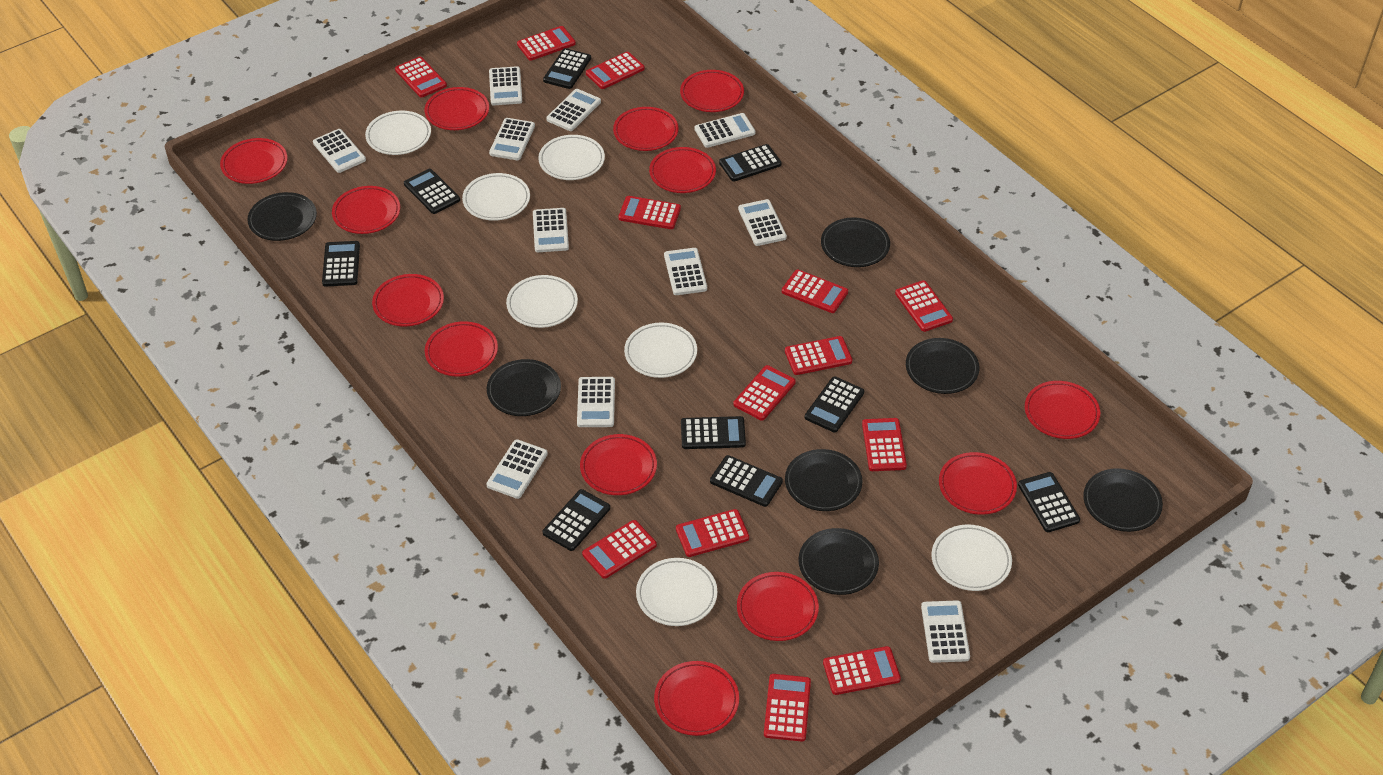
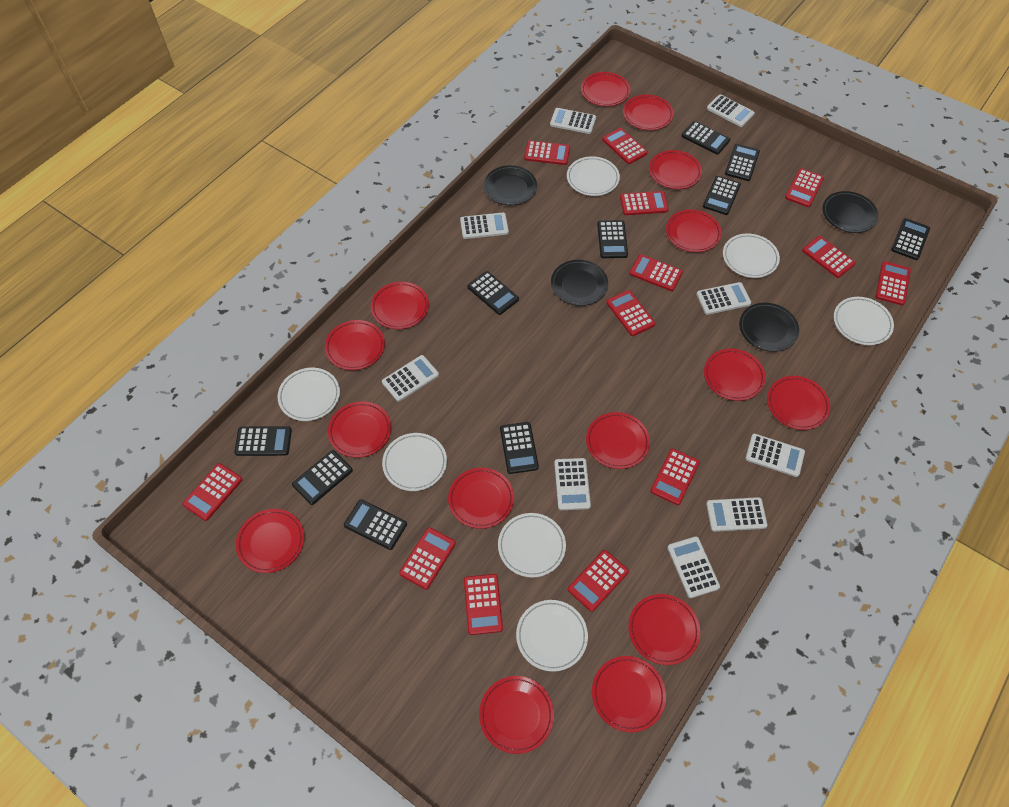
black calculator: [322,241,360,287] [404,169,460,214] [543,48,591,89] [543,489,610,551] [681,416,746,449] [710,455,783,507] [719,144,782,181] [805,376,864,433] [1018,472,1080,532] = 9 -> [234,426,292,456] [292,450,353,505] [344,500,407,550] [468,271,519,315] [500,422,539,474] [597,220,628,258] [681,121,730,155] [703,176,741,215] [725,144,760,181] [891,218,930,260] = 10
black plate: [248,192,317,241] [487,359,561,416] [785,449,863,511] [798,528,879,595] [821,218,890,267] [906,338,979,394] [1083,468,1163,532] = 7 -> [484,165,537,205] [551,260,608,306] [739,303,799,352] [823,191,878,233] = 4
red plate: [220,138,287,184] [332,186,400,234] [372,274,444,326] [425,87,489,130] [425,321,498,377] [580,434,657,495] [613,107,679,151] [649,147,716,193] [654,661,739,736] [680,70,744,112] [737,572,819,641] [939,452,1017,515] [1025,381,1100,439] = 13 -> [236,509,304,573] [325,320,385,370] [328,401,391,458] [371,282,429,329] [448,468,514,529] [479,676,554,754] [581,72,630,106] [586,412,650,469] [592,656,666,733] [623,95,674,130] [628,594,700,665] [649,150,702,189] [666,209,722,252] [704,349,766,401] [767,376,830,430] = 15
white calculator: [313,129,366,173] [486,439,548,499] [489,66,522,105] [489,118,535,160] [533,208,569,252] [546,89,601,131] [577,377,615,427] [664,248,707,295] [694,113,755,148] [738,199,787,246] [921,600,970,663] = 11 -> [382,355,439,402] [460,213,509,239] [550,108,596,134] [554,458,591,510] [667,536,720,598] [696,282,751,315] [706,497,768,532] [707,94,755,127] [745,434,805,477] = 9

